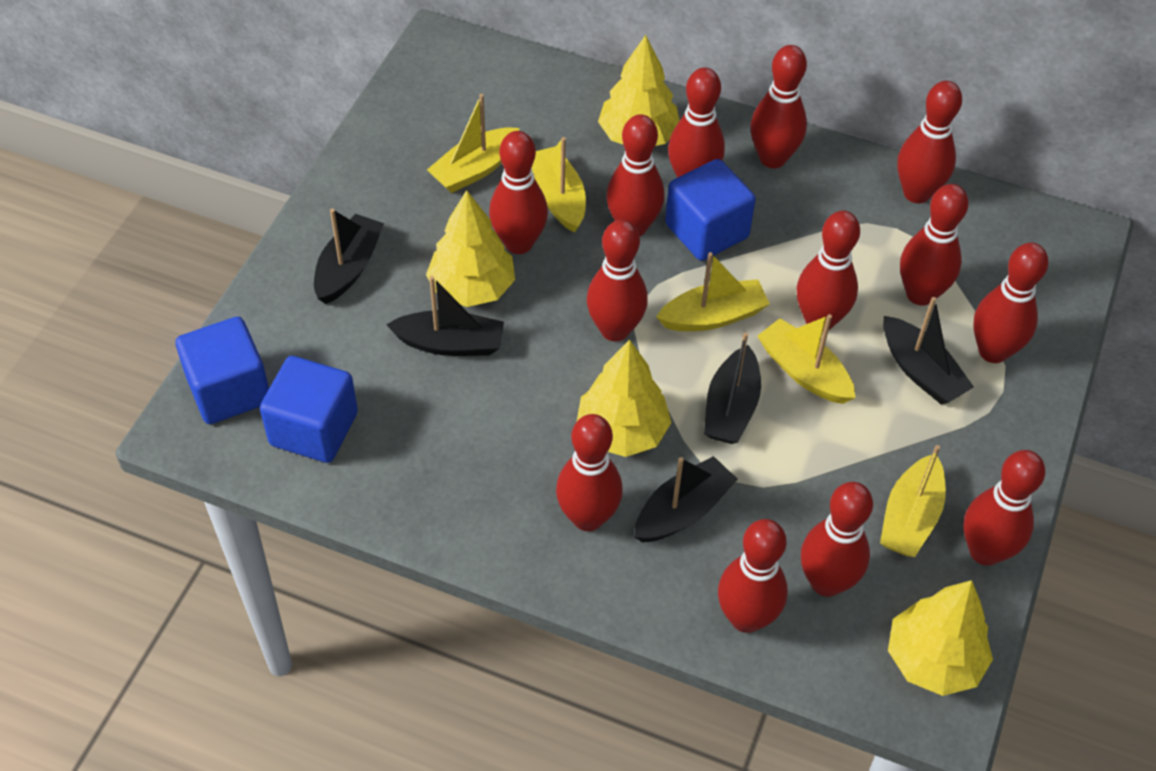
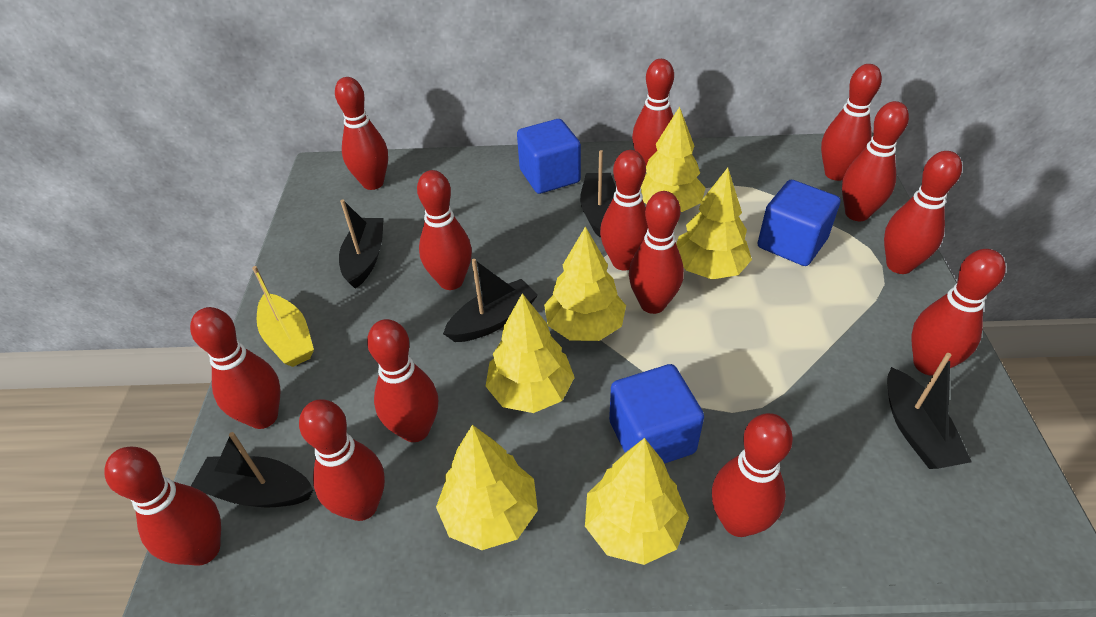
red bowling pin: [489,131,548,254] [556,414,623,531] [587,220,648,342] [606,114,665,236] [668,68,725,178] [718,519,788,633] [750,45,807,168] [796,211,860,331] [801,482,873,597] [897,81,962,203] [900,184,969,306] [963,450,1045,566] [973,243,1048,363] = 13 -> [104,447,221,566] [190,307,281,429] [299,399,385,521] [335,77,388,190] [367,319,438,442] [417,170,472,290] [600,150,648,271] [629,191,684,314] [632,59,674,165] [712,413,793,537] [821,64,882,181] [842,101,909,221] [884,151,962,274] [911,249,1006,376] = 14
yellow boat: [427,94,519,193] [532,137,586,233] [656,252,770,331] [757,314,855,404] [880,445,946,557] = 5 -> [252,266,314,367] = 1
yellow tree: [426,190,515,307] [576,339,672,457] [598,35,680,146] [888,580,993,696] = 4 -> [436,425,538,550] [486,293,575,413] [544,226,626,341] [585,438,689,565] [641,106,705,212] [676,168,752,279] = 6

